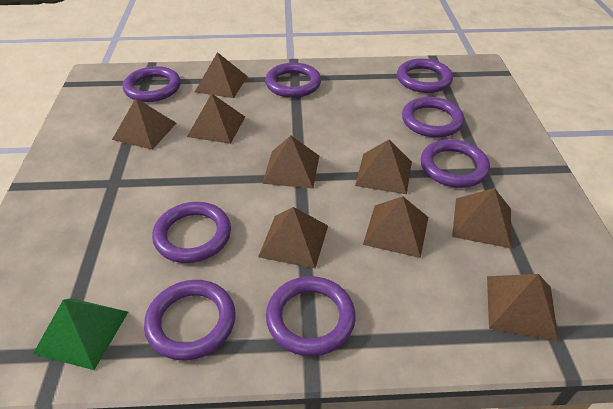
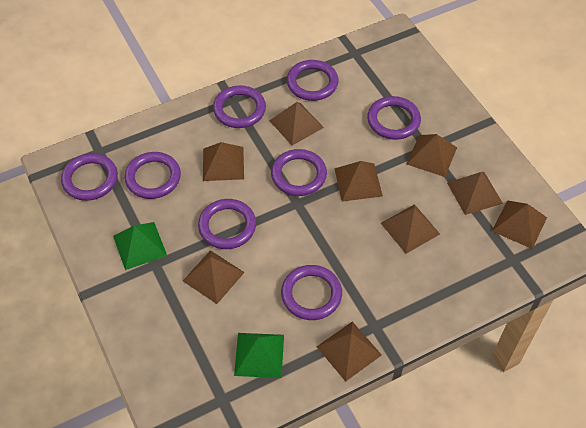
green pyramid: [33,298,128,370] = 1 -> [113,222,167,270] [234,333,284,378] = 2

